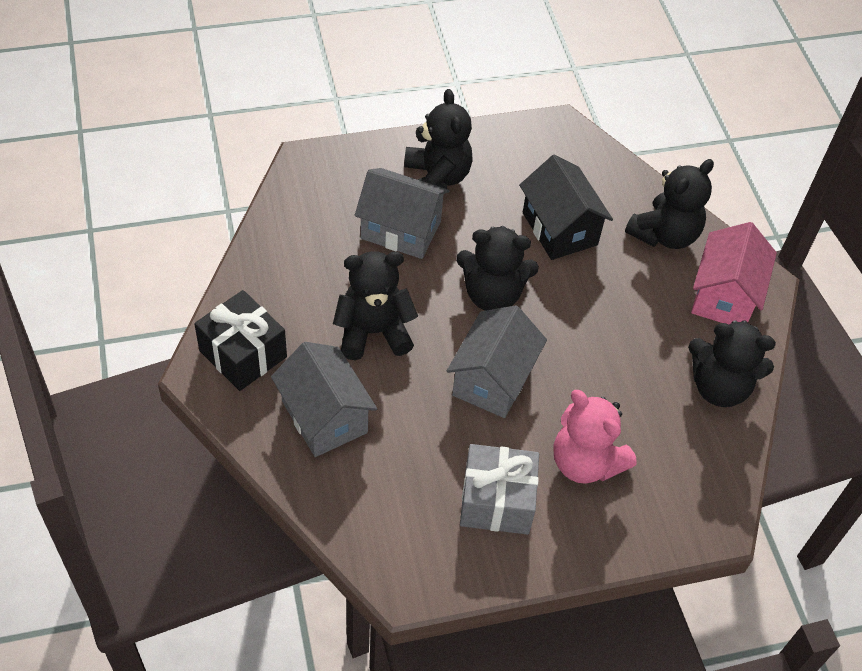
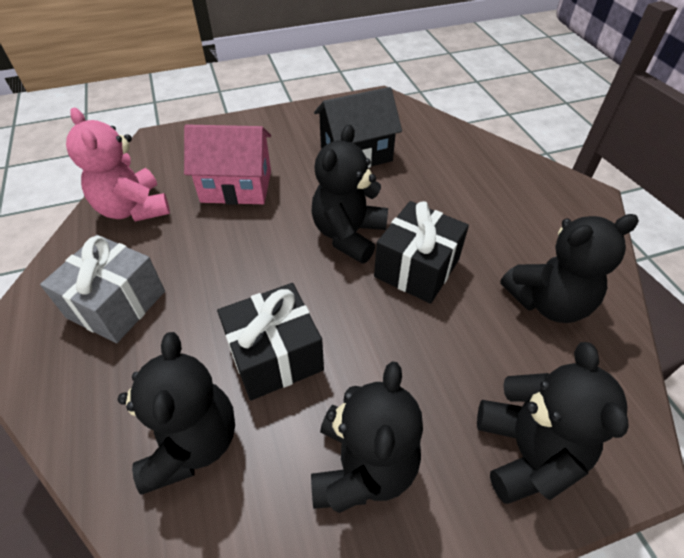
black gift: [194,290,287,391] = 1 -> [217,283,324,400] [374,201,469,304] = 2
grey house: [271,342,377,457] [355,168,449,259] [447,305,547,418] = 3 -> none = 0

